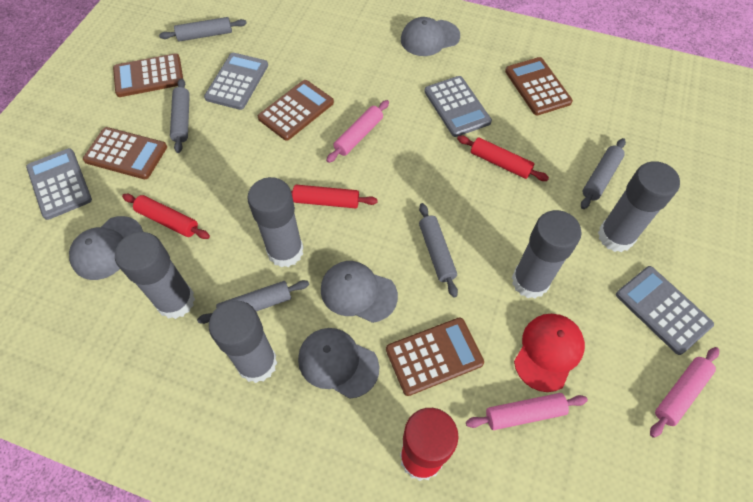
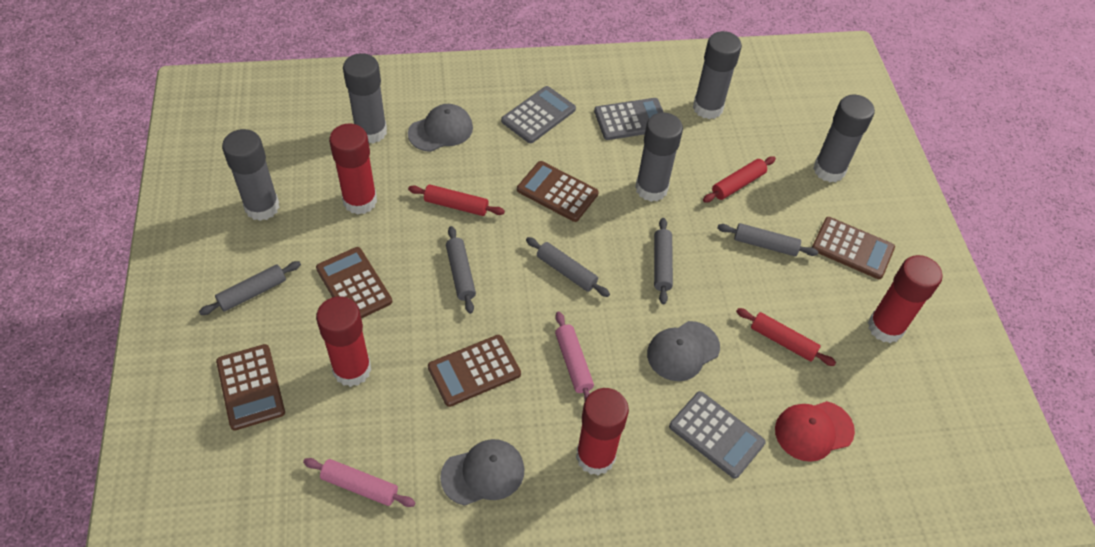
grey calculator: [26,148,92,220] [204,53,268,110] [424,76,492,137] [616,266,714,355] = 4 -> [501,86,576,143] [594,98,664,140] [669,391,766,479] = 3
grey cap: [69,216,143,280] [298,328,379,399] [321,261,398,323] [401,17,460,56] = 4 -> [408,104,473,152] [440,439,525,506] [647,321,720,381] = 3
pink rolling pin: [326,100,389,163] [466,393,588,430] [650,347,719,438] = 3 -> [303,458,416,507] [555,311,594,400] = 2
red glue stick: [400,408,459,481] = 1 -> [316,296,371,387] [329,123,377,214] [576,388,629,475] [868,255,942,343] = 4

